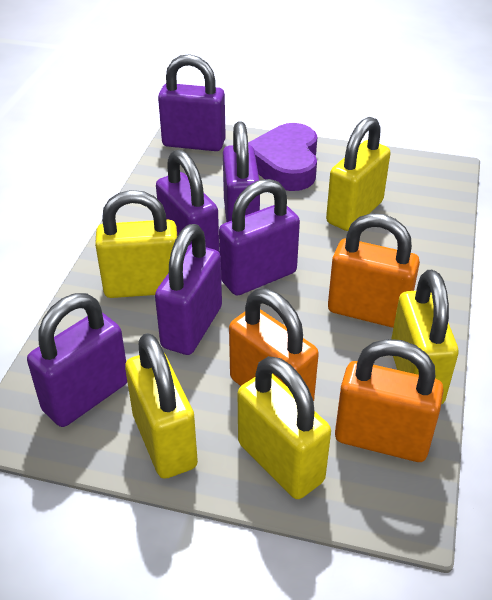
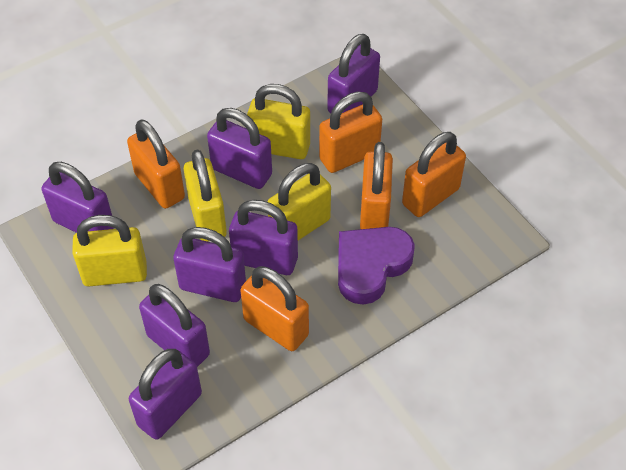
orange padlock: [229,289,319,401] [328,213,420,328] [335,339,444,462] = 3 -> [127,119,185,209] [240,266,309,351] [319,91,382,173] [360,142,393,229] [402,132,466,217] = 5
purple padlock: [27,293,127,427] [155,224,222,355] [156,150,219,252] [158,54,226,151] [219,179,300,295] [223,121,260,222] = 6 -> [42,162,113,233] [129,349,202,440] [139,284,210,367] [173,227,246,302] [207,108,272,189] [229,200,298,275] [327,34,380,113] = 7
yellow padlock: [95,190,177,298] [125,333,198,479] [238,356,331,499] [326,117,390,231] [391,270,458,404] = 5 -> [72,215,147,287] [184,149,227,242] [247,84,310,159] [268,163,331,240] = 4

